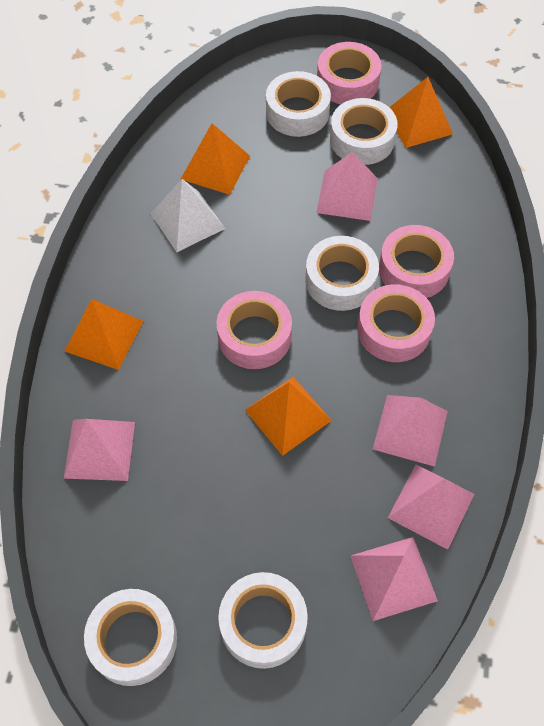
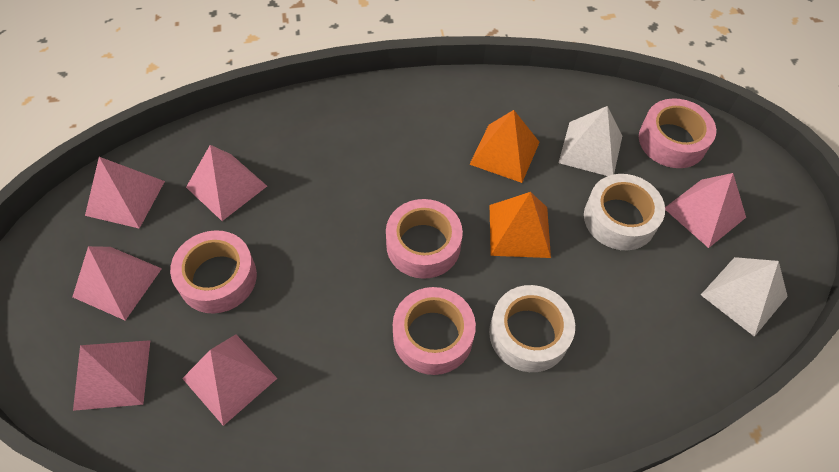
orange pyramid: [65,299,144,370] [181,123,250,195] [245,377,332,456] [389,77,453,148] = 4 -> [469,110,539,183] [490,192,551,258] = 2
pink pyramid: [64,419,135,481] [316,152,378,221] [351,537,438,621] [373,395,448,467] [388,465,475,550] = 5 -> [72,246,162,320] [73,340,150,411] [85,157,165,229] [182,334,277,426] [186,145,267,221] [665,173,746,248] = 6
white pyramid: [151,179,225,252] = 1 -> [558,106,622,176] [701,257,788,337] = 2
white tape: [84,589,177,686] [218,572,308,669] [266,71,331,137] [305,236,379,311] [330,98,398,165] = 5 -> [489,285,575,372] [584,174,665,250] = 2

